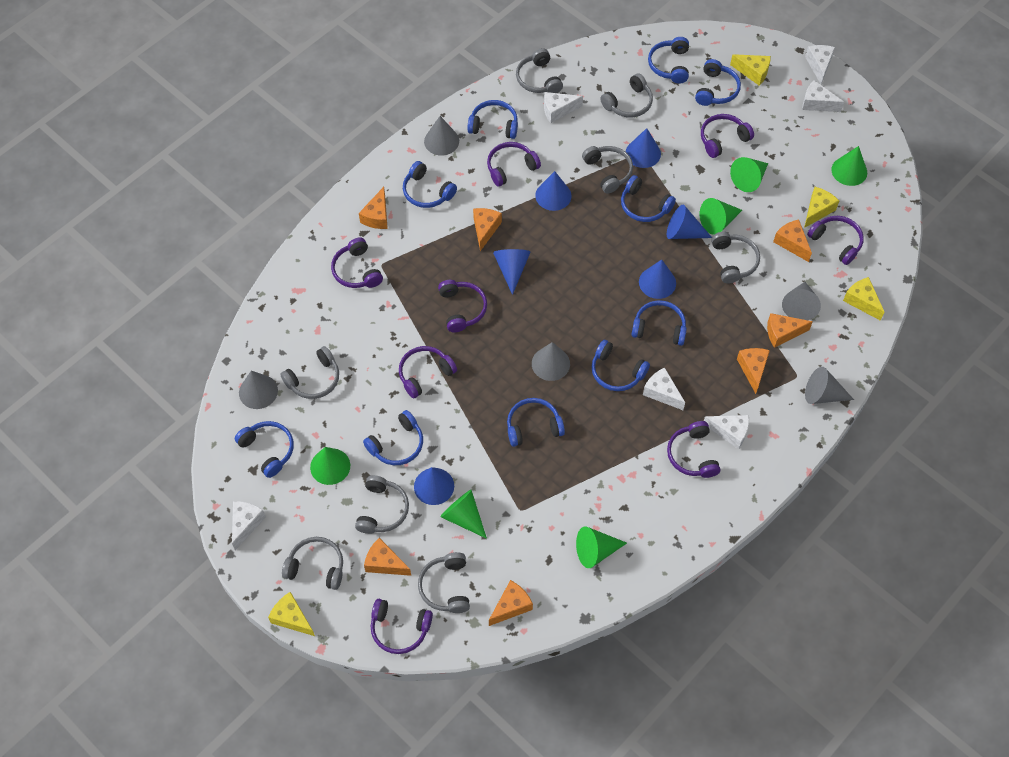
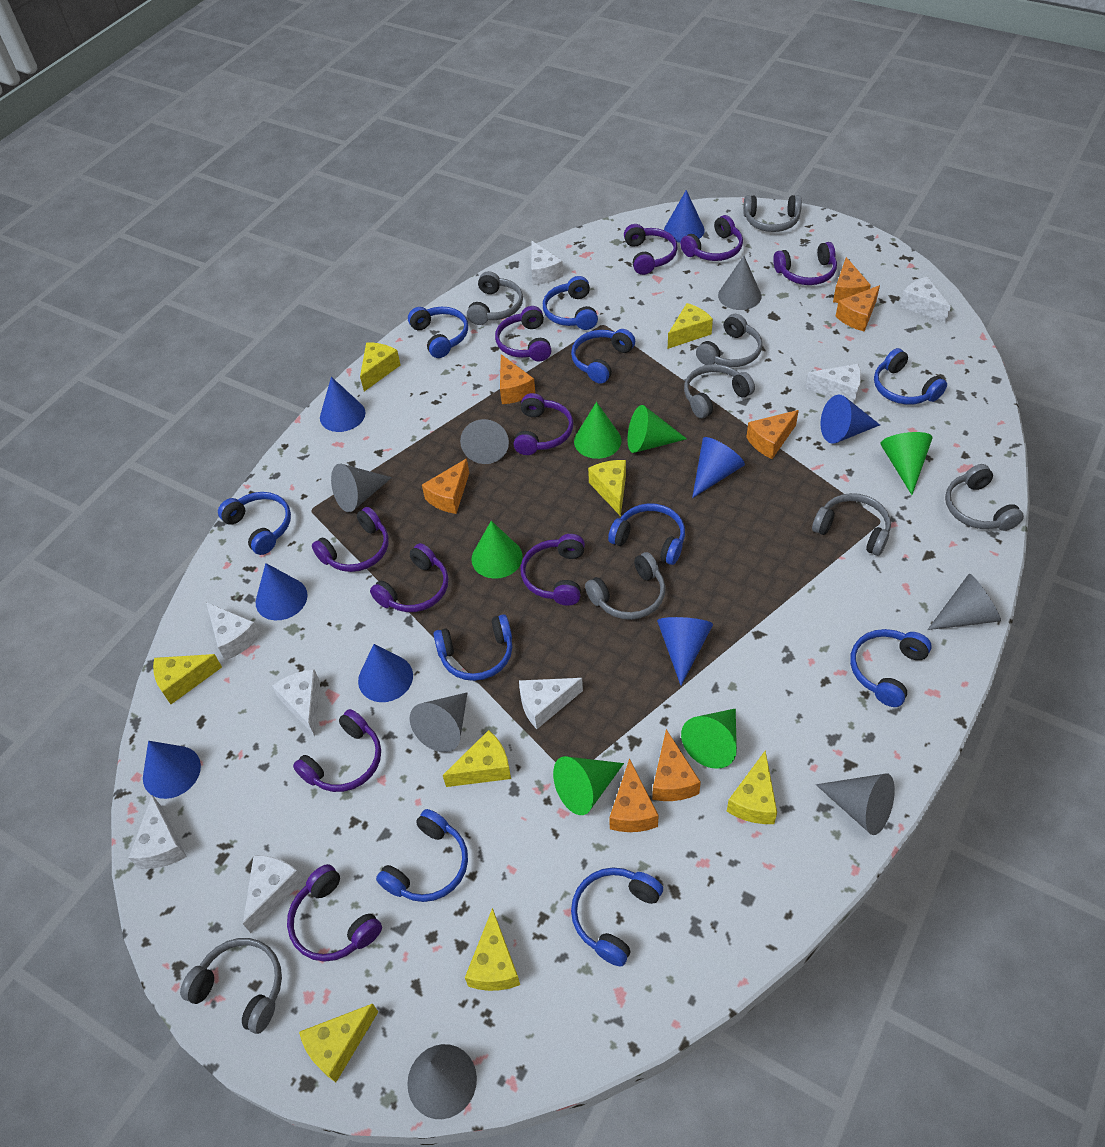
blue cone: [414,467,454,505] [493,249,530,295] [535,171,572,211] [626,128,661,168] [639,260,676,299] [667,205,712,239] = 6 -> [143,741,201,799] [256,563,308,620] [320,377,365,432] [358,644,413,702] [657,617,713,685] [664,190,705,243] [692,437,745,498] [821,394,880,444] = 8
grey cone: [239,371,278,409] [424,116,459,156] [532,342,570,381] [782,282,821,320] [805,367,854,404] = 5 -> [331,463,392,512] [407,1044,477,1119] [409,692,468,752] [460,419,509,464] [718,256,761,310] [816,774,895,835] [927,574,1001,630] = 7
purple headphones: [331,237,383,288] [371,599,433,654] [399,346,457,399] [438,280,487,332] [487,142,541,187] [667,421,720,478] [701,114,754,158] [807,216,864,265] = 8 -> [287,864,382,962] [293,709,381,792] [312,507,389,572] [370,543,449,612] [495,306,551,361] [513,393,573,455] [521,534,585,606] [624,224,678,275] [680,215,743,261] [773,242,837,285] = 10
white cheese: [232,501,266,550] [544,92,583,123] [643,367,685,410] [704,415,749,449] [802,80,844,112] [805,45,835,84] = 6 -> [129,795,187,869] [206,602,261,661] [243,855,304,933] [272,669,320,736] [519,678,583,729] [531,241,563,285] [805,364,861,404] [899,277,951,323] = 8
yellow cheese: [268,592,315,636] [730,54,771,86] [804,187,839,228] [843,277,884,321] = 4 -> [153,654,222,704] [299,1003,378,1082] [360,342,400,391] [443,730,511,787] [465,908,520,991] [588,460,626,516] [668,303,713,349] [727,750,777,824] = 8

